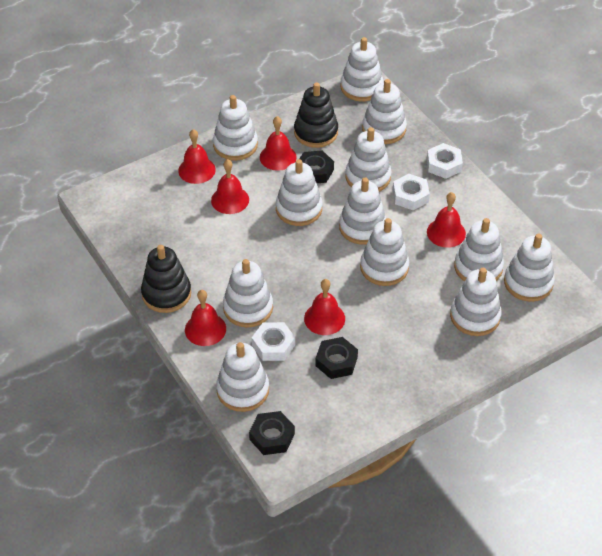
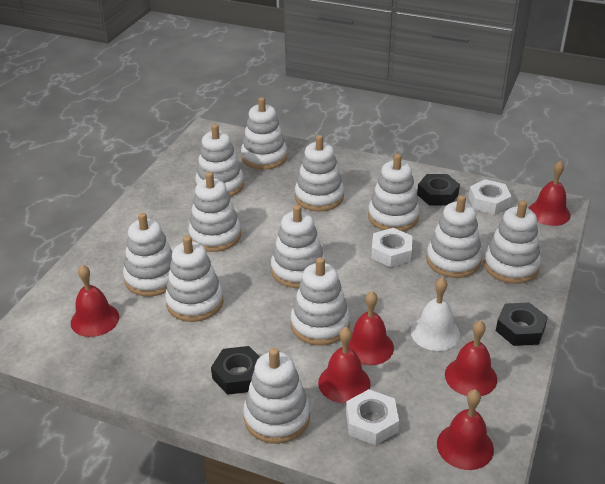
black stacking toy: [141,245,191,313] [294,82,338,148] = 2 -> none = 0
white bell: none = 0 -> [411,277,460,351] = 1

